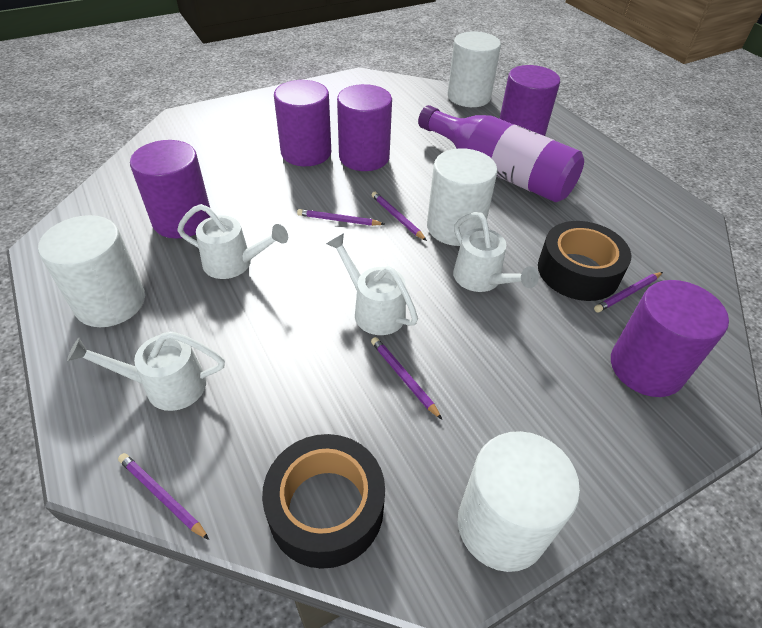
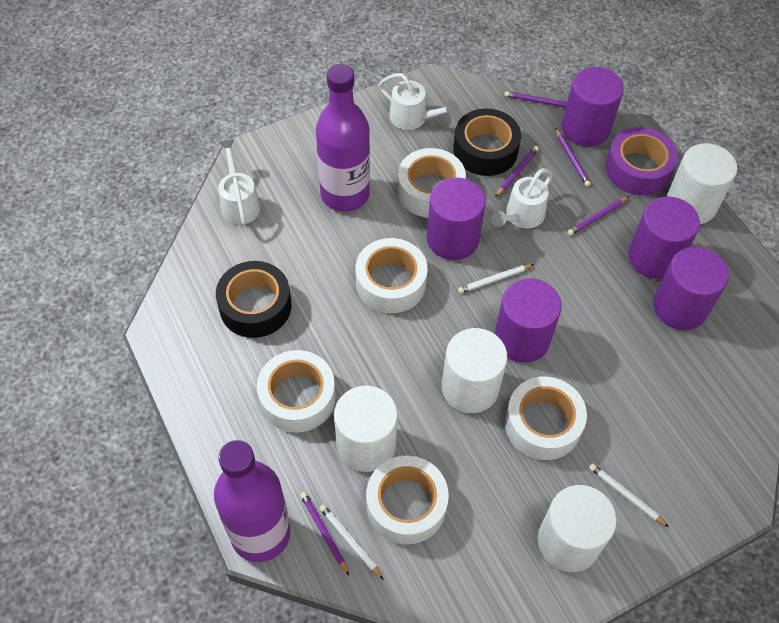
purple bottle: [418,105,584,202] = 1 -> [214,440,291,562] [316,64,370,212] = 2
purple tape: none = 0 -> [606,127,678,195] = 1
white pencil: none = 0 -> [319,504,384,580] [458,264,534,294] [589,463,669,527] = 3
white tape: none = 0 -> [257,350,336,433] [355,238,428,313] [366,456,449,545] [397,148,466,218] [505,377,587,460] = 5
white watering can: [67,331,225,411] [177,204,288,279] [326,233,418,335] [453,212,539,292] = 4 -> [218,139,260,225] [378,73,458,130] [491,168,553,228] = 3

